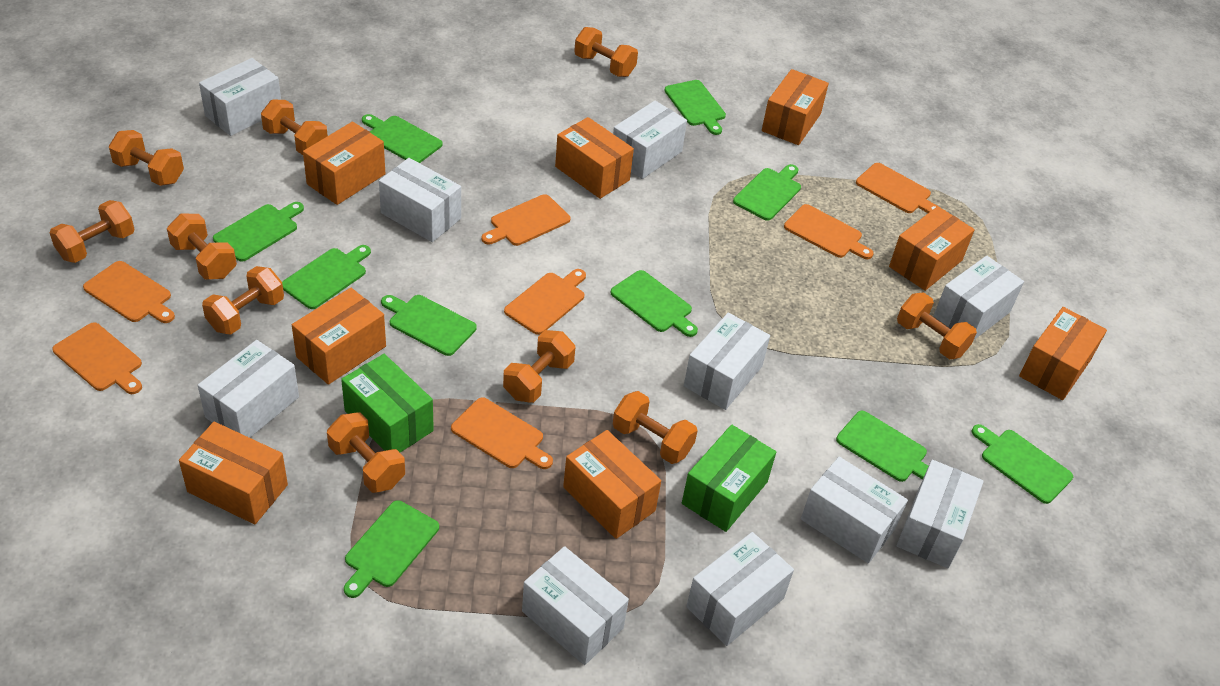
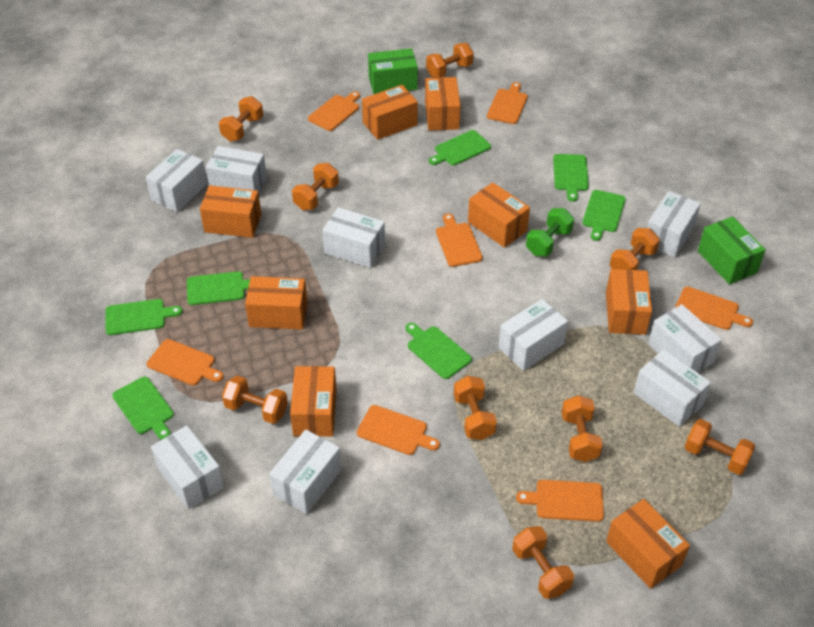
green cutting board: [213,202,304,262] [282,245,371,309] [344,500,439,598] [362,114,442,163] [381,295,477,356] [610,270,698,337] [664,80,726,135] [733,164,801,221] [836,411,928,482] [972,424,1073,504] = 10 -> [105,299,183,335] [112,377,174,440] [187,271,250,305] [405,323,472,379] [429,130,491,166] [553,154,589,202] [582,190,626,241] = 7
green dumbbell: none = 0 -> [526,208,574,256] = 1
orange dumbbell: [50,200,135,263] [109,130,184,186] [167,214,237,280] [202,266,284,335] [261,99,328,155] [327,412,405,493] [503,330,575,403] [574,27,638,77] [613,391,697,464] [897,292,977,359] = 10 -> [219,96,263,141] [222,376,288,424] [292,163,339,210] [426,43,474,78] [454,376,497,440] [512,526,574,599] [562,395,603,462] [610,228,660,270] [685,419,755,475] = 9
white box: [198,340,299,438] [199,58,281,136] [379,158,461,242] [522,546,629,665] [613,101,687,179] [684,313,770,410] [686,532,794,646] [801,457,908,563] [897,460,984,568] [934,256,1024,341] = 10 -> [146,149,207,212] [151,425,224,509] [206,146,267,193] [269,429,342,514] [323,207,385,268] [498,299,568,371] [634,349,711,427] [647,191,701,257] [648,304,722,373] = 9

